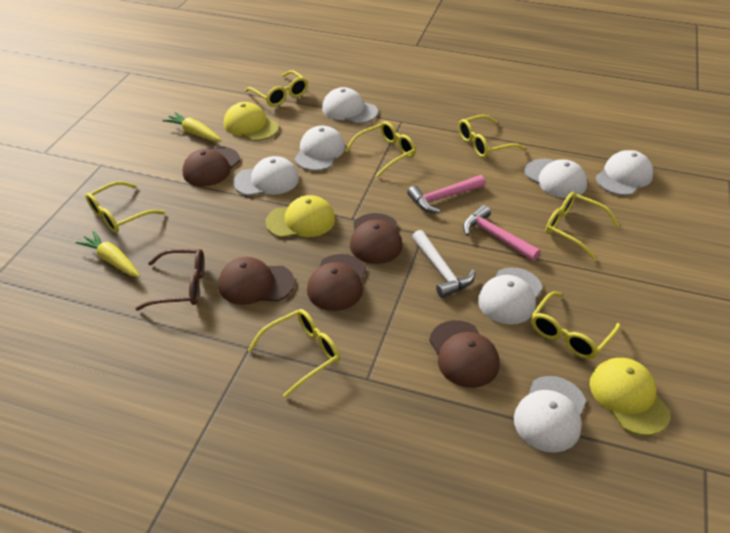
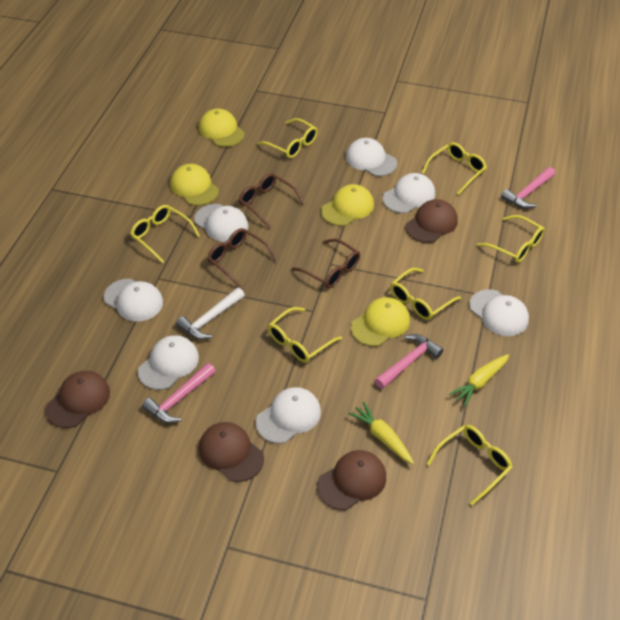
brown cap: [183,147,240,186] [218,257,295,305] [307,254,366,311] [350,213,402,264] [429,320,500,388] = 5 -> [45,371,110,428] [199,422,264,482] [317,450,386,510] [406,199,458,243] = 4
brown glasses: [135,249,205,311] = 1 -> [207,228,277,289] [239,173,305,229] [291,238,360,288] = 3
pink hammer: [407,175,485,213] [463,205,540,261] = 2 -> [142,363,216,423] [375,334,443,389] [501,167,555,209] = 3
yellow cap: [224,102,279,141] [265,195,335,238] [590,358,671,436] = 3 -> [170,164,219,206] [199,109,245,147] [321,184,374,226] [351,297,410,346] = 4

